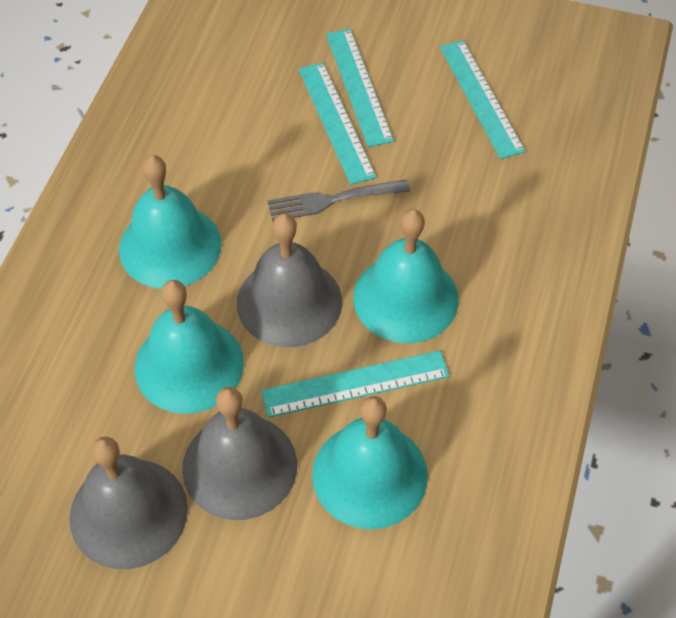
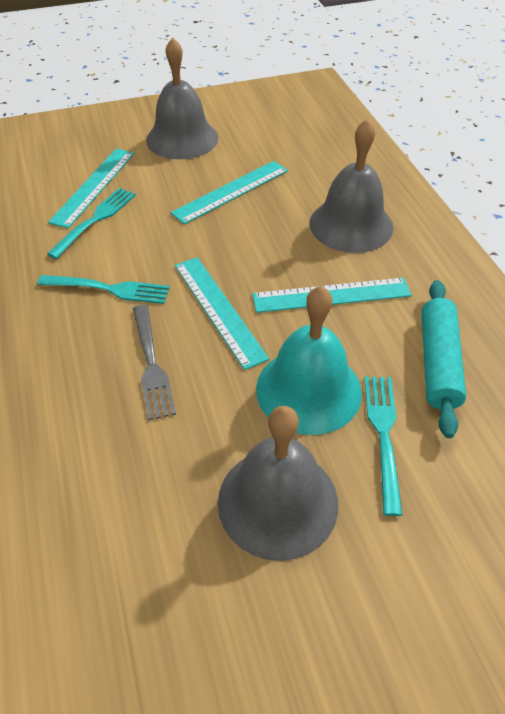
turquoise bell: [119,155,222,289] [135,280,244,414] [312,396,428,529] [353,209,459,343] = 4 -> [256,286,362,435] = 1
turquoise fork: none = 0 -> [37,275,170,304] [47,188,136,259] [364,376,403,516] = 3
turquoise rolling pin: none = 0 -> [421,280,466,438] = 1

